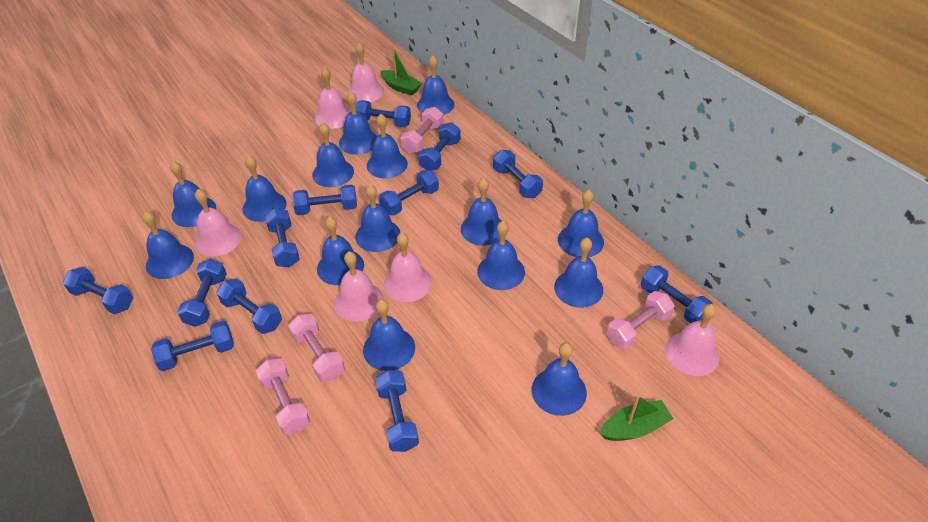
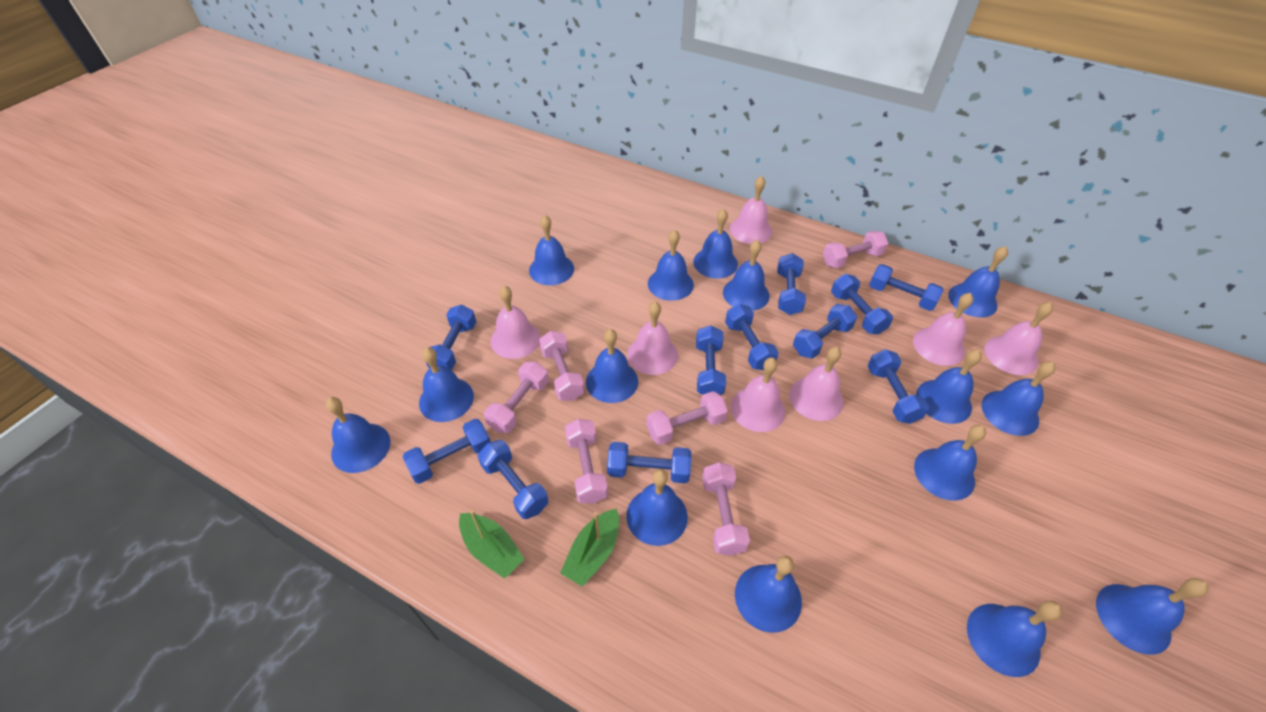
blue dumbbell: [63,267,133,314] [151,321,234,371] [177,258,227,327] [217,278,282,334] [265,208,300,267] [292,185,357,215] [356,100,411,127] [375,370,419,452] [379,170,439,215] [418,122,461,171] [493,150,543,198] [641,266,713,323] = 12 -> [402,419,491,484] [426,305,476,370] [478,440,548,519] [607,442,691,483] [696,325,726,395] [725,304,779,370] [777,253,806,315] [793,304,857,359] [831,274,893,335] [868,349,929,424] [869,264,944,311] = 11
pink bell: [195,189,242,256] [315,67,352,129] [334,251,384,322] [348,43,384,102] [384,233,432,302] [665,304,719,376] = 6 -> [490,286,540,359] [627,301,678,375] [730,176,772,244] [731,358,785,432] [789,347,844,421] [913,293,974,366] [984,302,1053,375] = 7
pink dumbbell: [256,359,310,435] [288,314,345,382] [401,107,444,154] [607,291,674,349] = 4 -> [484,362,549,433] [539,331,584,401] [565,419,608,504] [646,391,728,445] [702,462,750,556] [823,231,889,268] = 6

